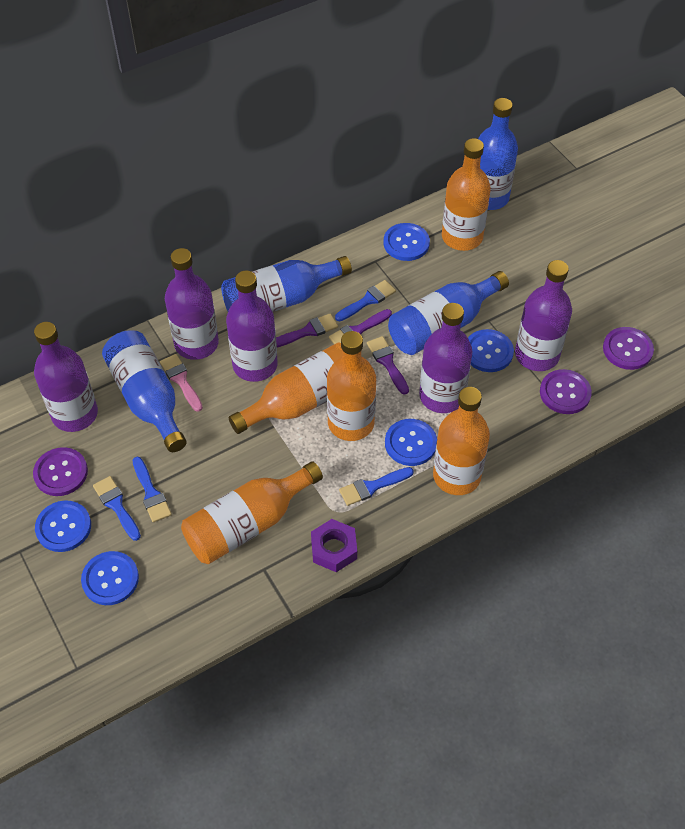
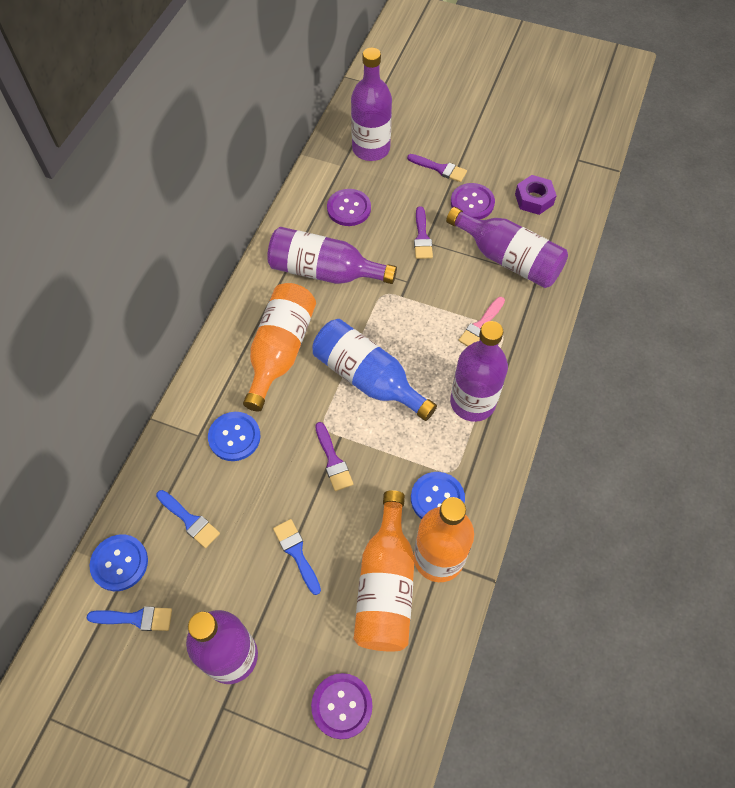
blue bottle: [102,330,187,452] [221,256,352,312] [388,271,509,355] [478,98,518,210] = 4 -> [312,319,437,421] = 1
blue brush: [93,476,141,541] [132,457,172,522] [335,280,396,321] [339,467,414,506] = 4 -> [87,606,172,631] [156,490,220,548] [273,519,321,595] = 3
blue button: [35,500,91,552] [81,551,139,605] [384,223,430,261] [385,419,437,466] [468,329,514,372] = 5 -> [90,534,148,591] [208,412,261,461] [411,472,465,519] = 3
orange bottle: [181,461,323,564] [229,343,343,434] [327,331,376,441] [433,387,490,495] [442,138,491,251] = 5 -> [243,283,316,412] [354,490,415,651] [414,497,474,582] = 3

